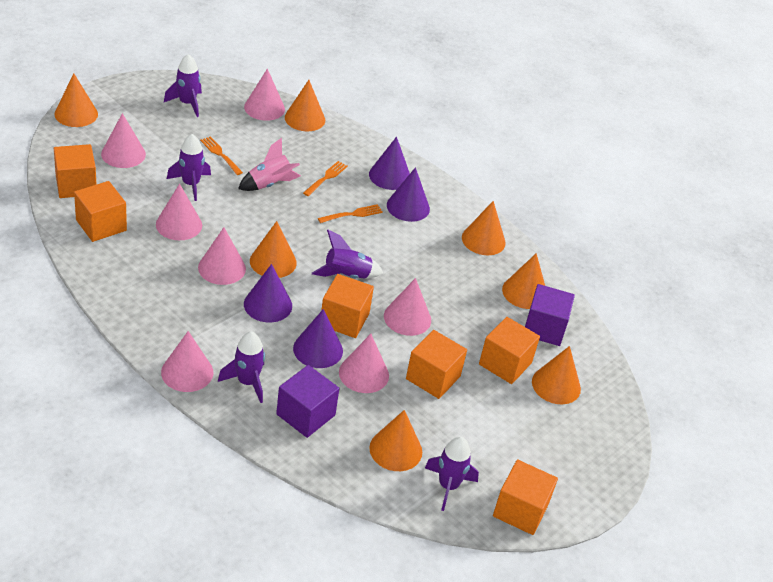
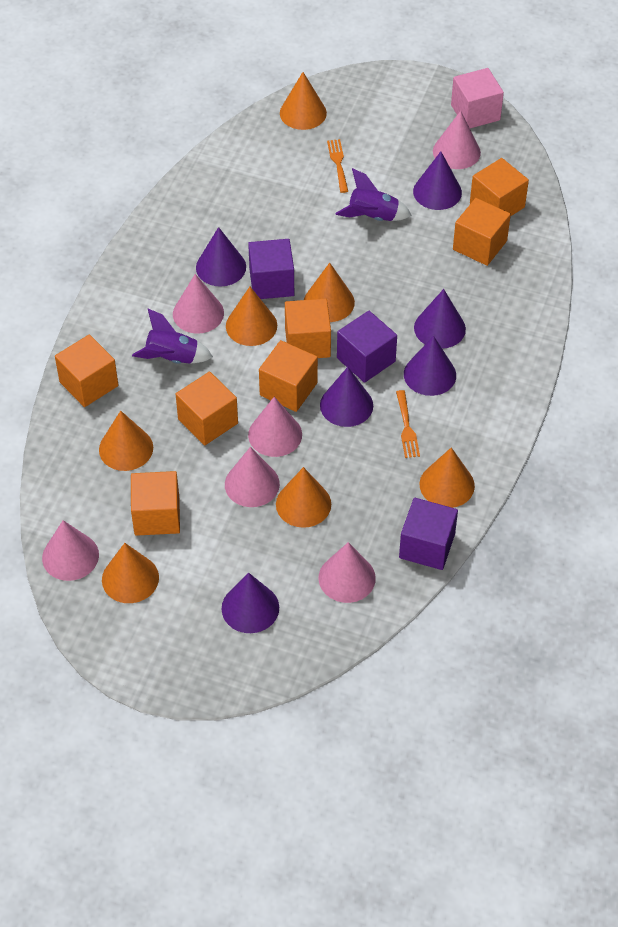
orange cube: [54,144,97,198] [74,181,127,242] [321,274,374,338] [406,330,467,399] [479,317,540,384] [493,459,558,535] = 6 -> [55,334,118,407] [131,471,180,536] [176,371,238,446] [259,340,318,412] [285,299,331,358] [453,198,511,266] [470,158,529,217] = 7
orange fork: [200,136,243,175] [303,161,348,196] [318,204,383,223] = 3 -> [327,139,348,193] [396,390,420,458] = 2
pink cone: [101,113,146,168] [156,184,202,240] [161,331,213,392] [198,227,246,285] [244,69,285,121] [339,334,389,393] [384,278,431,336] = 7 -> [42,520,99,581] [173,274,224,334] [225,447,280,507] [248,397,302,457] [319,542,376,603] [433,111,481,169] = 6
pink cube: none = 0 -> [451,68,504,128] = 1
pink rocket: [238,138,301,191] = 1 -> none = 0
purple cone: [244,264,292,322] [293,309,343,368] [369,137,410,190] [387,167,430,222] = 4 -> [196,227,246,287] [221,573,279,633] [320,367,373,427] [404,336,456,396] [413,152,462,210] [414,289,466,349] = 6
purple cube: [276,365,339,438] [525,284,575,346] = 2 -> [248,239,294,299] [337,311,397,383] [399,498,458,570] = 3
purple rocket: [164,54,202,117] [167,134,211,201] [218,331,265,403] [312,230,383,279] [425,437,479,511] = 5 -> [132,309,213,364] [335,168,412,221] = 2

